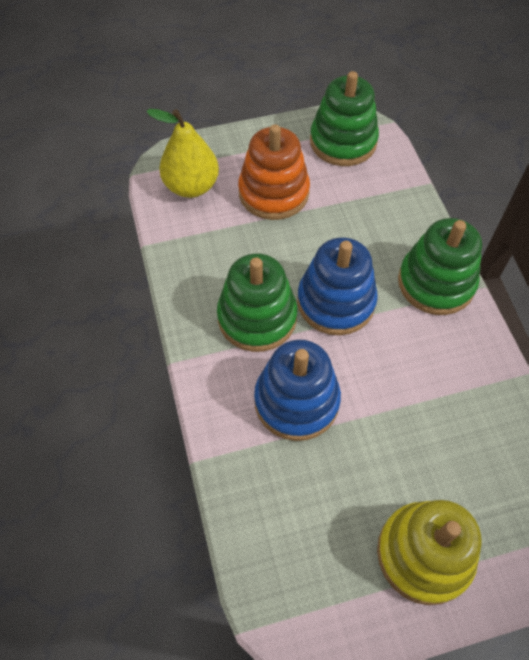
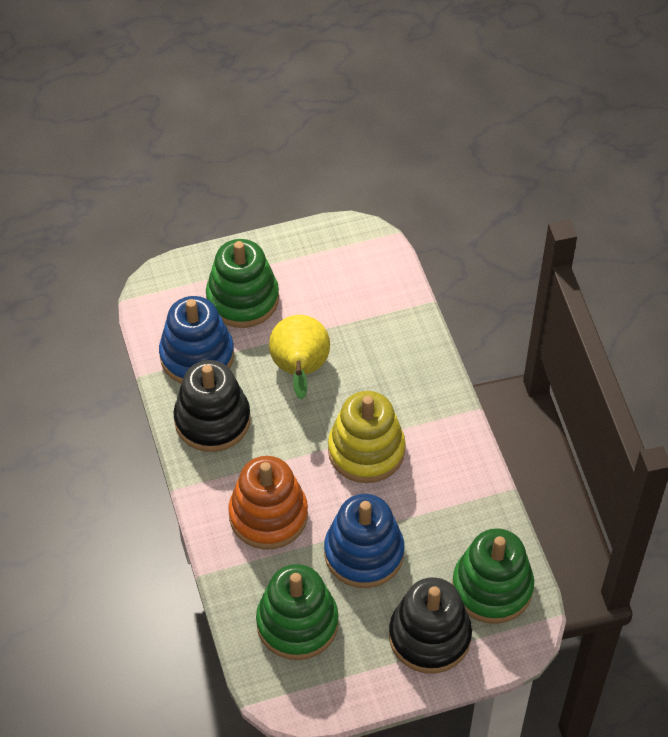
black stacking toy: none = 0 -> [173,360,251,452] [389,577,472,674] = 2

